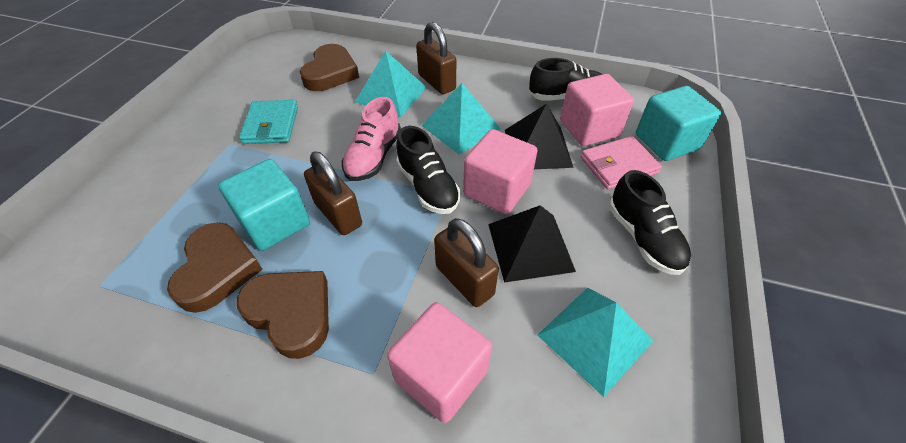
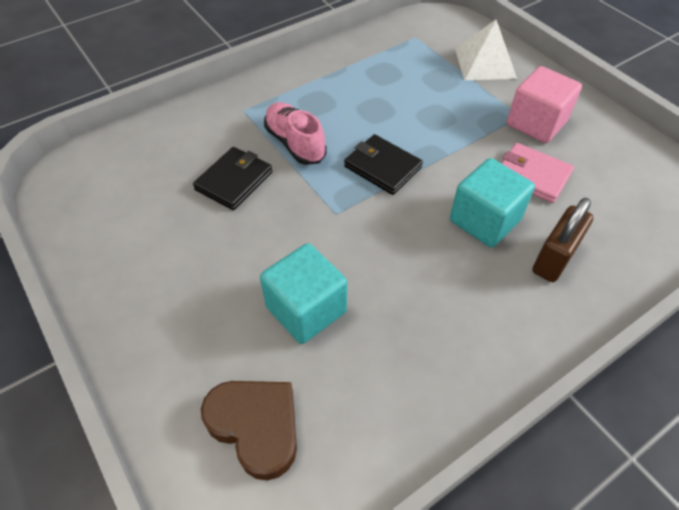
black pyramid: [488,205,576,283] [505,104,574,169] = 2 -> none = 0
black shoe: [396,126,460,214] [529,58,602,101] [609,170,691,275] = 3 -> none = 0
black wallet: none = 0 -> [193,147,272,210] [344,134,423,195] = 2
brown heart: [167,222,263,313] [237,271,329,359] [300,44,359,91] = 3 -> [201,381,297,481] = 1
brown padlock: [304,151,362,235] [416,22,456,94] [434,218,499,307] = 3 -> [532,198,593,282] = 1
pink cube: [387,302,492,423] [463,129,538,214] [560,74,634,146] = 3 -> [507,66,582,143] = 1
turquoise pyramid: [355,51,427,117] [422,83,501,154] [538,288,653,397] = 3 -> none = 0
turquoise wallet: [239,100,298,144] = 1 -> none = 0
white pyramid: none = 0 -> [455,20,517,80] = 1

